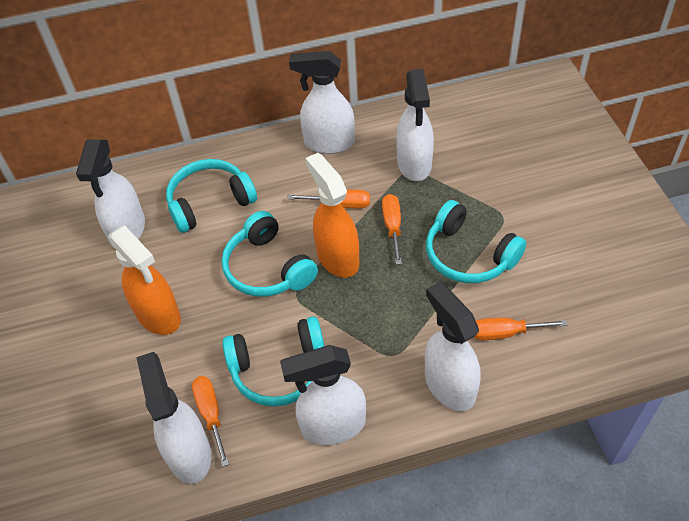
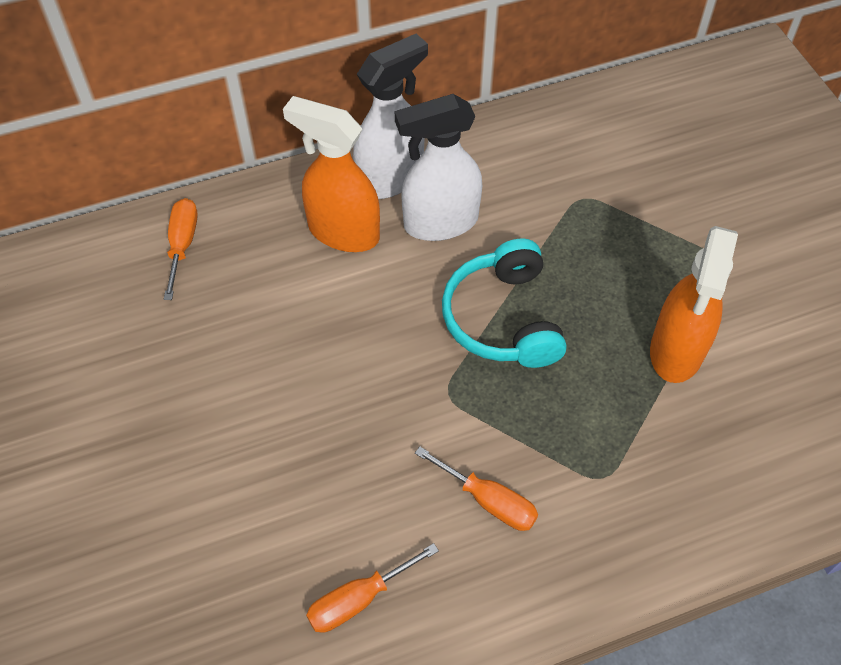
orange screwdriver: [192,376,229,467] [287,190,370,208] [382,194,402,265] [474,318,567,340] = 4 -> [164,198,198,300] [306,543,439,633] [415,447,538,531] = 3
turquoise headphones: [166,159,257,233] [222,211,318,297] [222,317,324,406] [426,200,526,283] = 4 -> [442,238,566,368] = 1
white spray bottle: [76,139,145,248] [136,352,211,484] [280,345,366,445] [289,51,355,154] [396,69,434,181] [425,282,481,411] = 6 -> [353,34,428,199] [395,94,482,241] = 2

